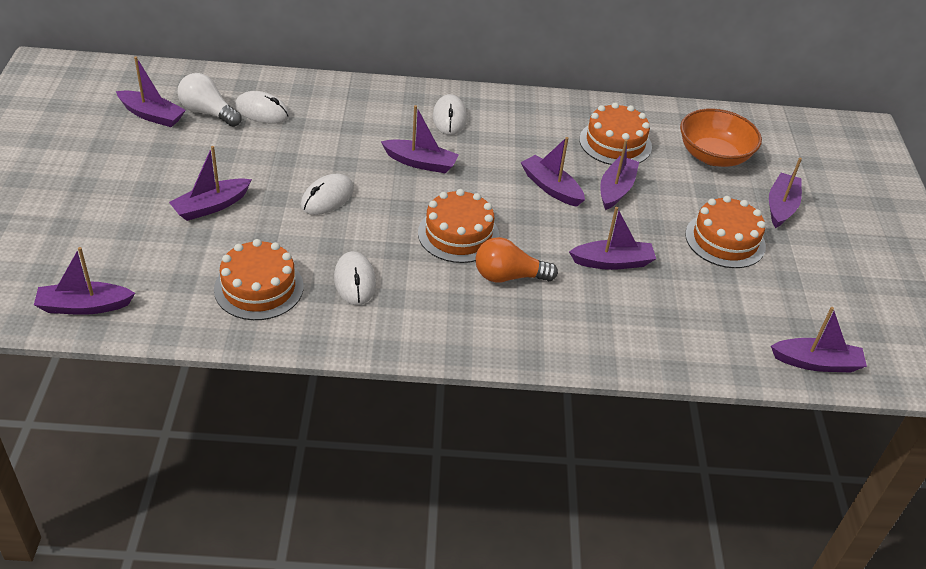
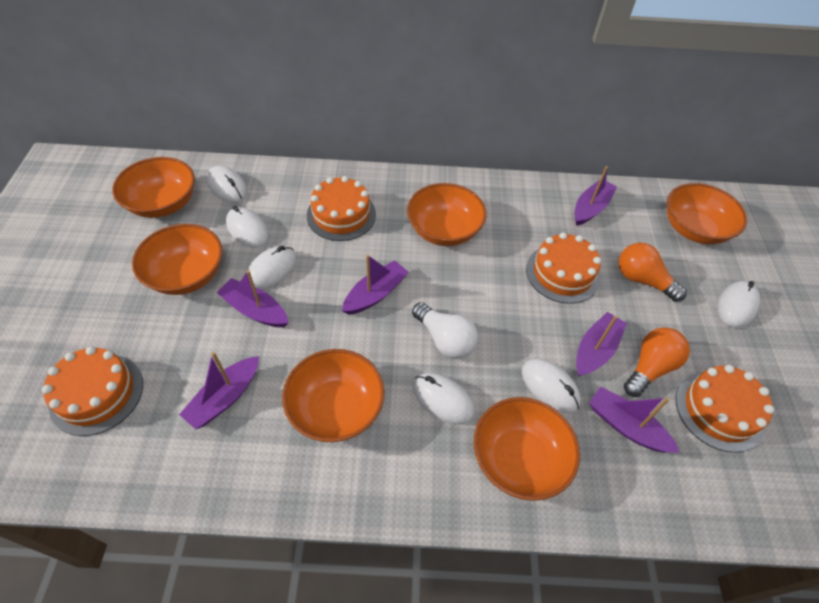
orange bowl: [680,108,762,167] = 1 -> [112,157,195,218] [132,224,222,295] [282,349,385,442] [407,183,487,246] [474,397,580,501] [667,183,747,245] = 6
orange light bulb: [476,237,558,282] = 1 -> [619,243,687,302] [624,327,690,397] = 2
purple boat: [34,247,135,315] [116,56,186,127] [169,146,252,221] [381,105,459,173] [521,137,585,207] [569,207,656,270] [600,139,639,210] [769,158,802,228] [771,307,867,373] = 9 -> [179,352,259,429] [216,270,288,327] [342,255,409,315] [574,166,617,226] [576,312,627,376] [589,386,680,453] = 6
white mouse: [235,91,290,124] [301,174,354,215] [334,251,376,305] [433,94,467,135] = 4 -> [207,166,248,203] [226,206,269,248] [247,246,297,289] [413,373,475,424] [522,359,581,413] [718,281,760,328] = 6

